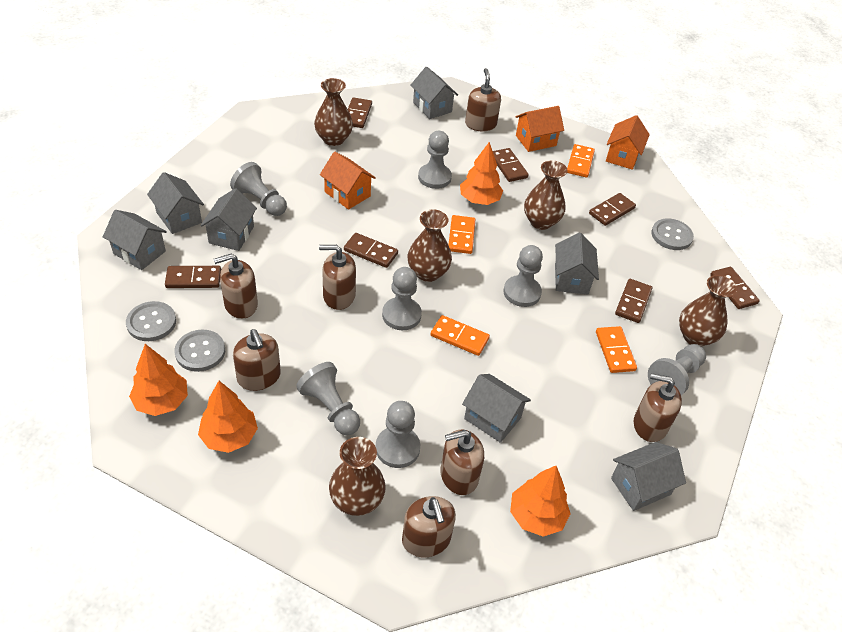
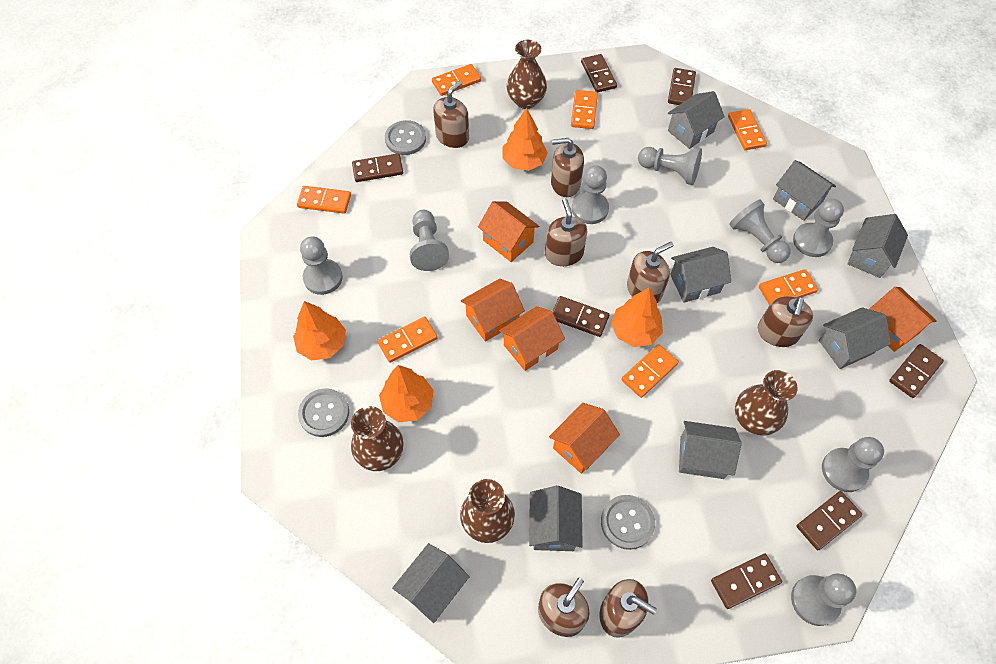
brown vase: [314,78,353,146] [329,437,386,516] [408,209,452,282] [524,160,568,230] [679,275,737,347] = 5 -> [351,406,404,471] [460,479,515,543] [507,40,547,109] [735,370,798,436] = 4
grey house: [103,210,167,270] [147,172,204,234] [200,188,257,251] [410,67,458,119] [462,374,531,443] [555,233,599,294] [611,442,686,511] = 7 -> [392,543,470,623] [529,486,583,551] [668,91,725,149] [670,247,731,303] [679,421,742,479] [773,160,836,221] [819,307,891,369] [847,214,908,278] = 8
grey pawn: [230,162,287,216] [296,362,360,435] [376,401,420,468] [382,267,422,330] [418,131,452,189] [503,245,543,307] [648,344,706,395] = 7 -> [300,237,343,295] [410,210,449,271] [572,165,609,224] [638,147,702,185] [729,200,791,263] [791,574,856,626] [793,199,844,257] [822,437,884,492] = 8
orange domino: [430,315,490,356] [448,215,475,254] [567,144,595,178] [596,326,637,373] = 4 -> [297,186,351,213] [377,316,438,363] [432,64,481,96] [571,90,598,129] [621,344,679,398] [728,109,767,150] [759,269,818,305] = 7
orange house: [320,152,376,210] [516,106,564,152] [606,115,650,170] = 3 -> [461,279,525,342] [478,201,539,262] [499,306,565,371] [549,403,620,474] [870,287,937,352] = 5

